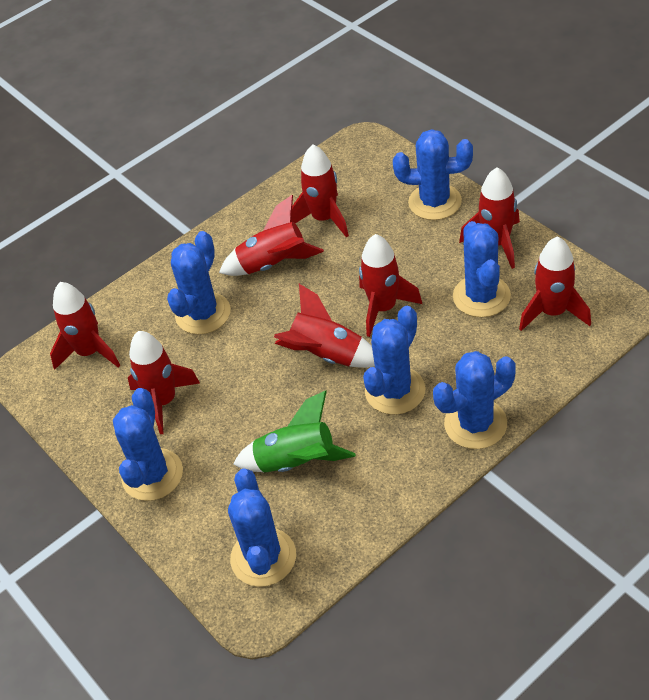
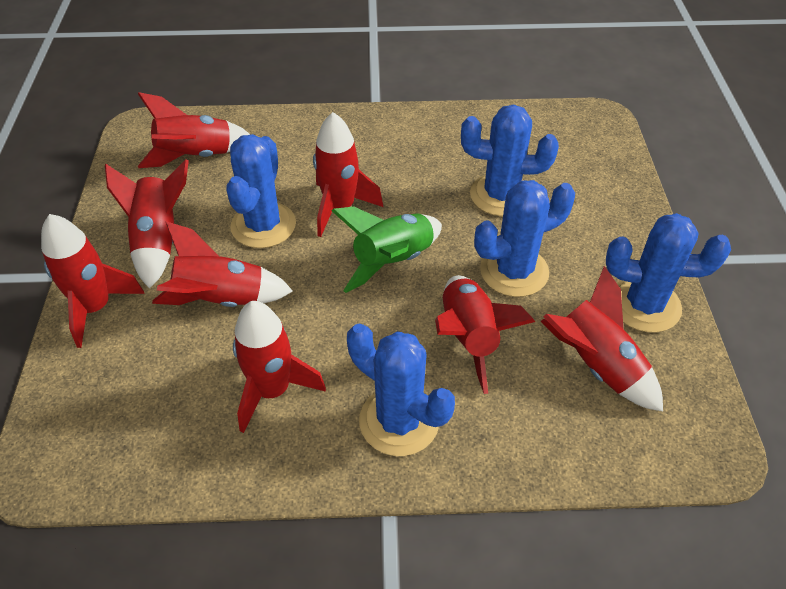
blue cactus: [113,388,183,501] [167,231,231,334] [228,468,296,587] [363,306,426,415] [393,129,473,220] [433,351,516,449] [453,221,511,317] = 7 -> [226,134,296,248] [347,324,455,456] [461,105,559,216] [474,180,575,297] [606,213,731,333] = 5

